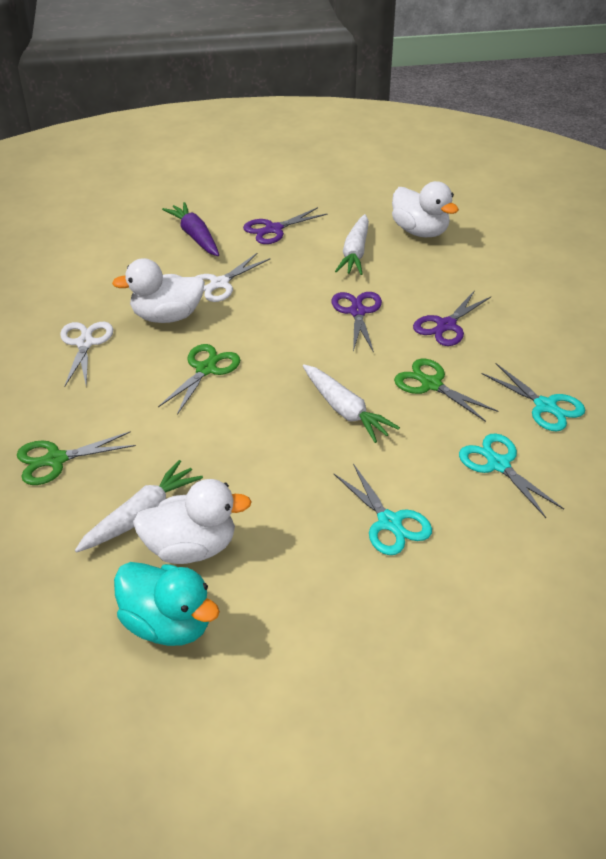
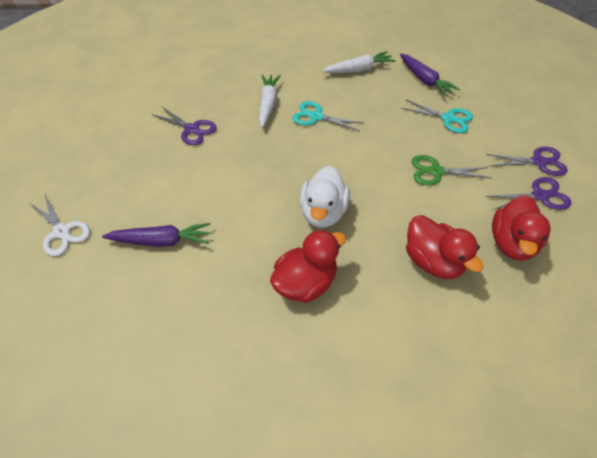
green scissors: [17,431,136,485] [158,344,240,415] [394,359,498,422] = 3 -> [412,155,491,185] = 1
purple carrot: [162,202,219,256] = 1 -> [102,223,211,247] [400,54,460,97] = 2
red duck: none = 0 -> [270,229,346,303] [406,215,484,279] [492,195,551,261] = 3
turquoise duck: [114,562,220,646] = 1 -> none = 0
turquoise scissors: [333,463,432,555] [459,433,564,518] [482,363,585,431] = 3 -> [293,101,364,131] [401,100,473,133] = 2
white carrot: [75,460,203,553] [303,364,400,443] [335,214,369,275] = 3 -> [259,74,281,128] [322,51,396,73] = 2
white duck: [112,258,205,323] [133,479,252,564] [392,181,459,237] = 3 -> [299,166,350,227] = 1
white scissors: [60,322,113,387] [195,252,271,302] = 2 -> [30,194,90,256] = 1

